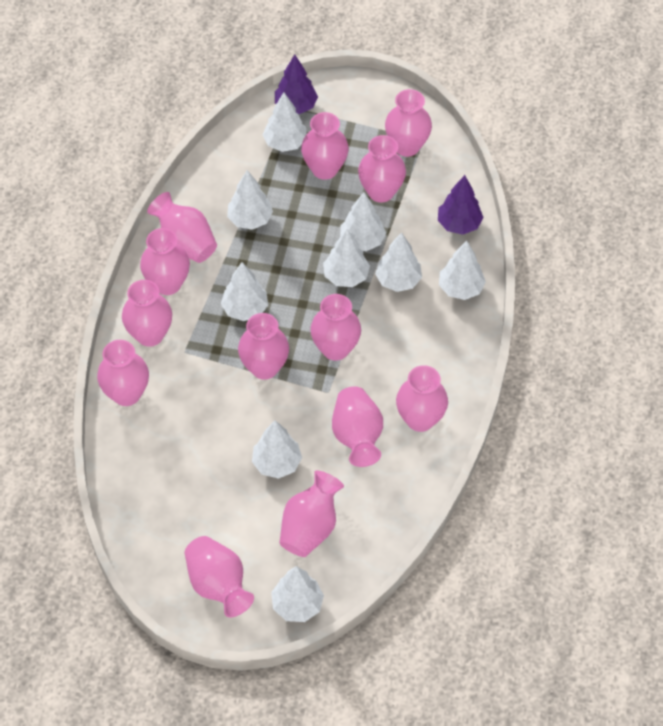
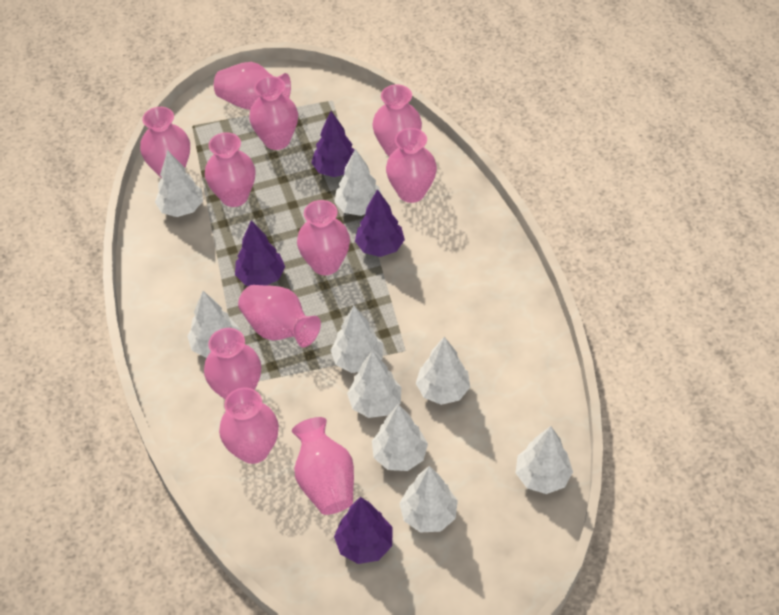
pink vase: [97,340,149,406] [122,280,172,347] [140,228,190,295] [147,192,217,263] [184,536,254,618] [238,313,289,380] [279,471,344,557] [301,112,349,180] [310,294,361,361] [332,386,383,467] [358,135,406,203] [385,89,432,157] [396,365,448,432] = 13 -> [140,107,190,178] [204,328,261,400] [205,132,256,207] [214,62,291,110] [219,388,279,464] [238,285,321,347] [249,76,298,150] [292,417,354,515] [297,200,350,275] [372,84,422,156] [386,128,437,203] = 11
purple tree: [275,55,318,114] [438,175,484,235] = 2 -> [235,220,285,286] [311,111,355,177] [334,497,392,564] [355,189,405,257] = 4

